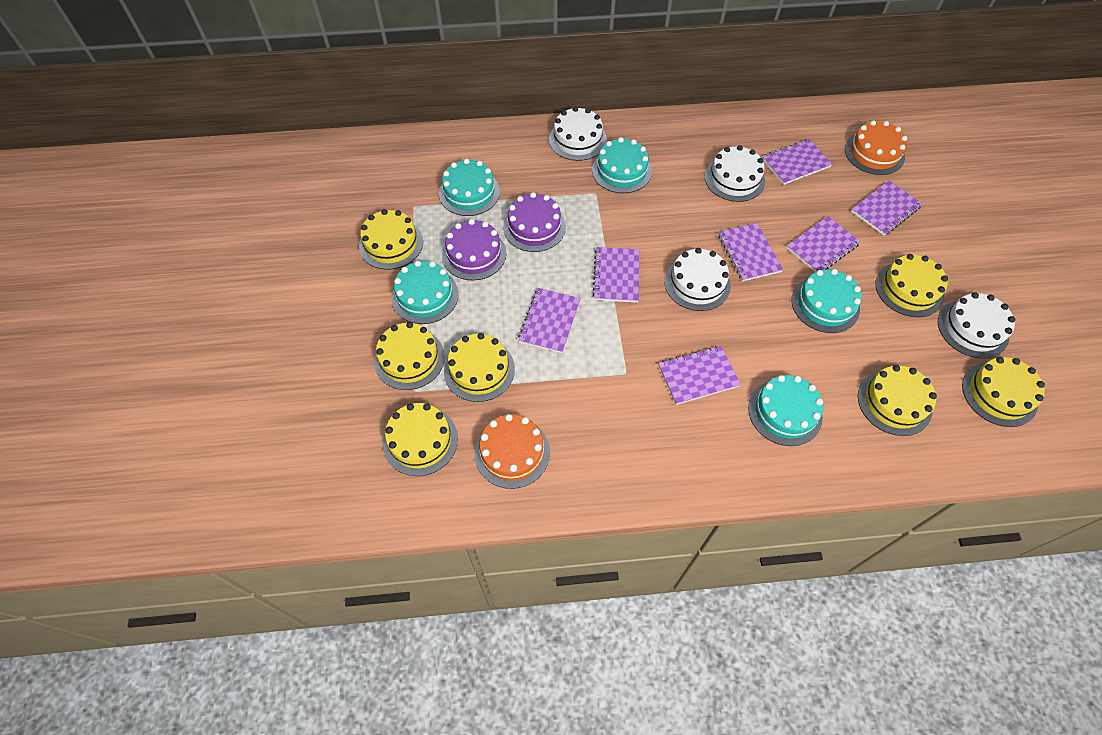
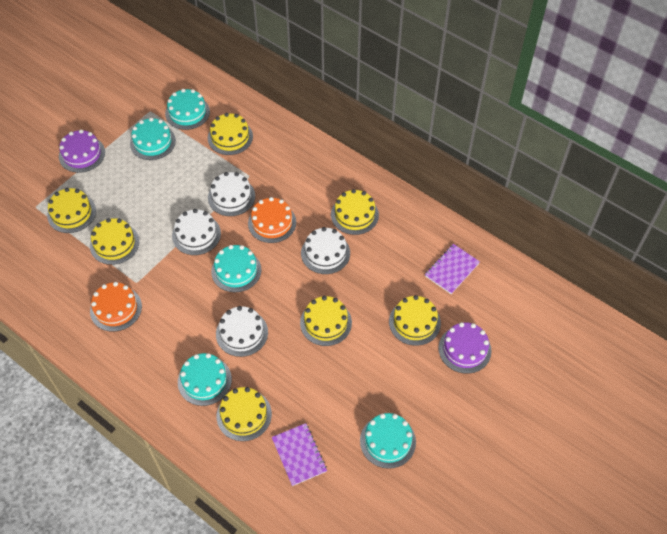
purple notebook: [518,288,581,353] [592,247,639,303] [658,346,741,405] [718,223,783,282] [762,139,832,185] [787,216,861,272] [851,181,922,236] = 7 -> [272,423,327,486] [425,244,480,294] = 2

